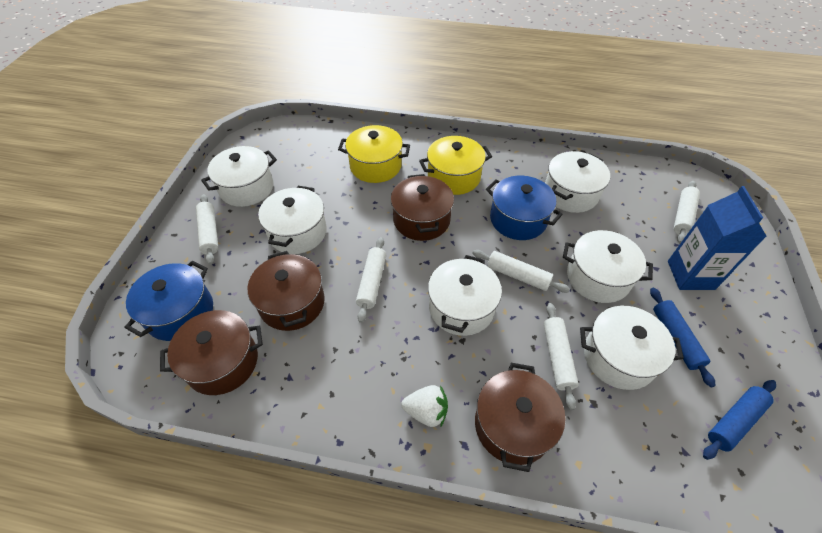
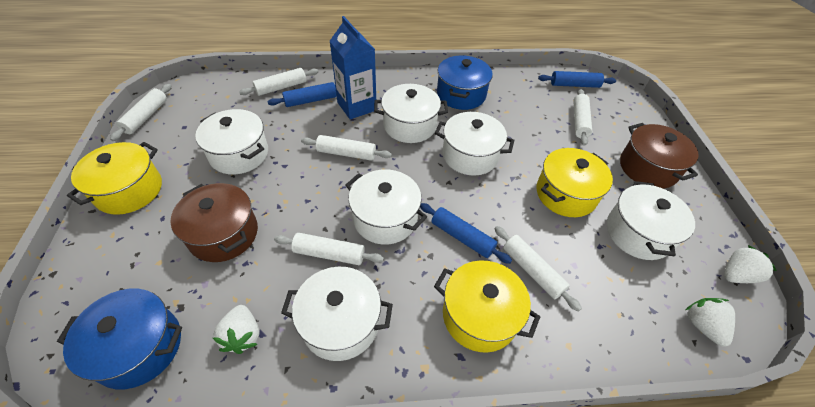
blue rolling pin: [650,287,716,387] [703,380,776,460] = 2 -> [267,82,337,107] [420,203,512,264] [538,71,616,88] = 3
brown pot: [160,310,263,395] [247,251,325,331] [391,174,454,241] [475,363,565,472] = 4 -> [171,183,258,262] [620,123,699,189] = 2
white rolling pin: [196,194,219,265] [356,237,386,323] [472,250,570,293] [544,303,579,410] [674,181,700,243] = 5 -> [110,84,171,141] [239,68,319,96] [274,233,384,265] [301,135,392,161] [494,226,582,312] [573,89,592,146] = 6
white strawberry: [401,385,448,427] = 1 -> [213,305,259,354] [686,298,735,347] [724,245,777,283] = 3
yellow pot: [338,125,410,183] [419,136,492,195] = 2 -> [67,142,162,215] [434,261,540,353] [536,148,613,217] = 3

